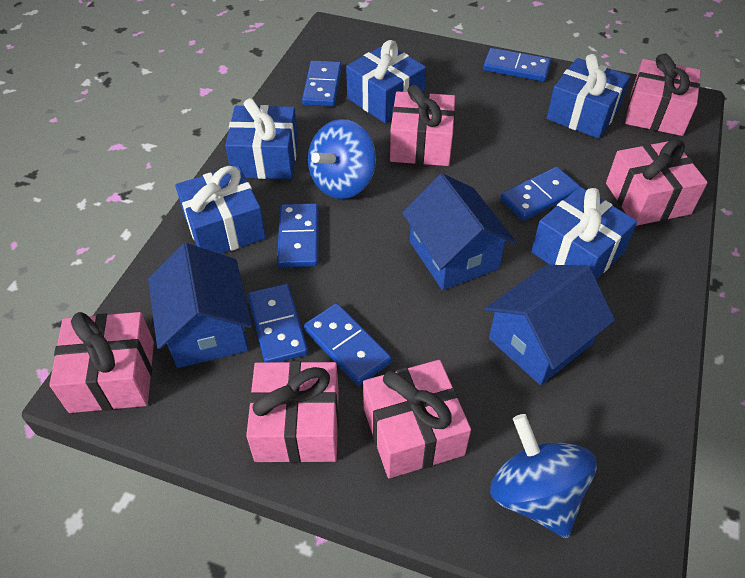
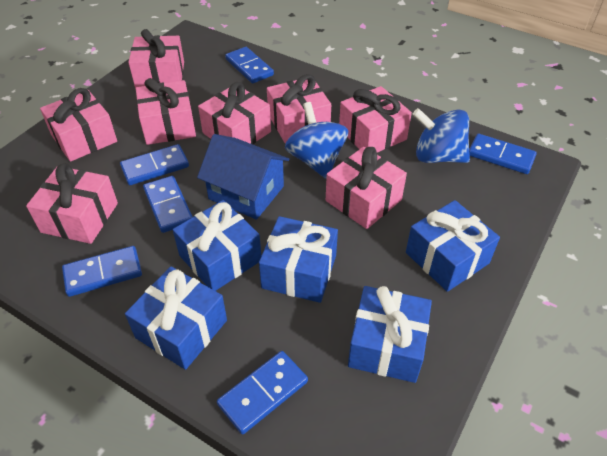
blue house: [148,243,252,368] [402,173,515,290] [485,265,615,385] = 3 -> [197,134,289,220] = 1
pink gift: [49,312,154,413] [246,361,339,463] [363,360,471,478] [390,85,455,166] [606,139,708,226] [625,54,701,136] = 6 -> [26,163,118,244] [40,88,117,162] [128,29,184,89] [136,78,196,145] [198,82,271,144] [267,74,331,143] [326,147,407,229] [339,86,412,153] = 8

